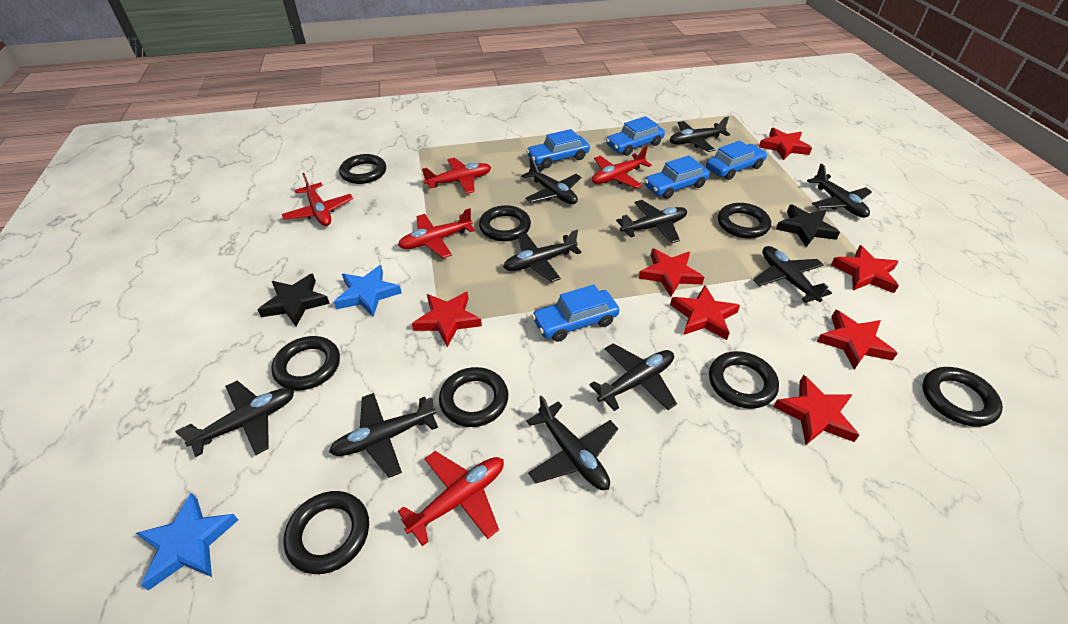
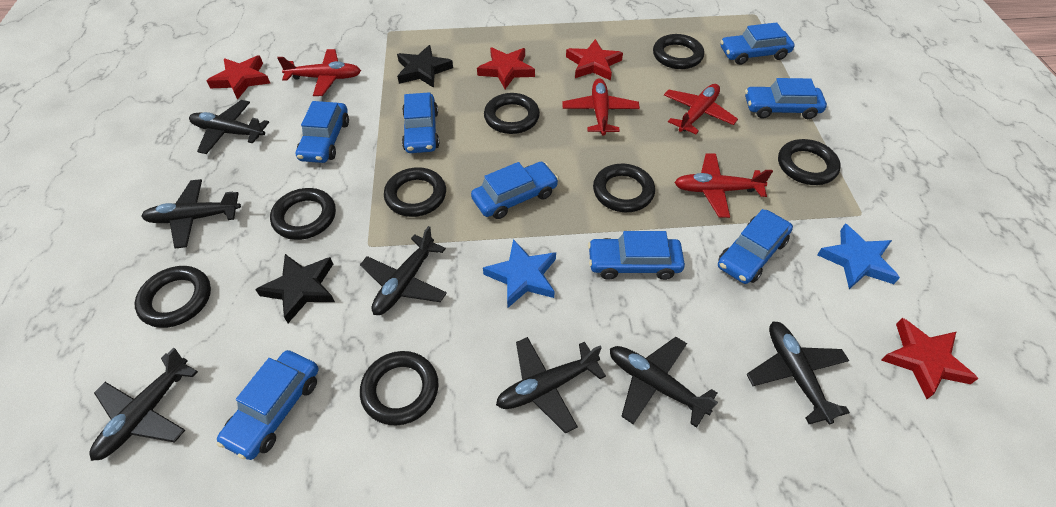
black plane: [175,381,294,457] [329,393,438,478] [503,230,582,282] [522,157,582,204] [526,395,618,490] [589,343,677,411] [616,200,687,243] [669,117,730,152] [753,246,832,303] [807,163,872,218] = 10 -> [89,348,198,461] [141,179,241,249] [189,100,269,154] [360,226,447,315] [496,337,606,433] [610,337,718,428] [746,321,850,424] = 7
blue car: [526,129,590,168] [532,285,619,342] [606,116,665,156] [644,155,710,199] [706,140,767,180] = 5 -> [217,350,319,460] [296,101,349,163] [402,92,439,153] [471,162,559,219] [588,231,685,280] [718,209,793,284] [720,22,795,65] [745,78,827,119] = 8
red plane: [282,173,353,226] [398,208,475,258] [398,451,504,546] [422,158,491,194] [592,146,652,188] = 5 -> [277,49,361,96] [562,78,640,136] [664,84,738,134] [674,153,773,218] = 4
red star: [412,292,482,347] [639,248,704,297] [670,285,740,340] [759,128,812,160] [773,375,859,445] [817,310,898,370] [831,245,899,293] = 7 -> [207,56,270,100] [477,47,535,89] [566,39,623,81] [881,318,979,399] = 4

